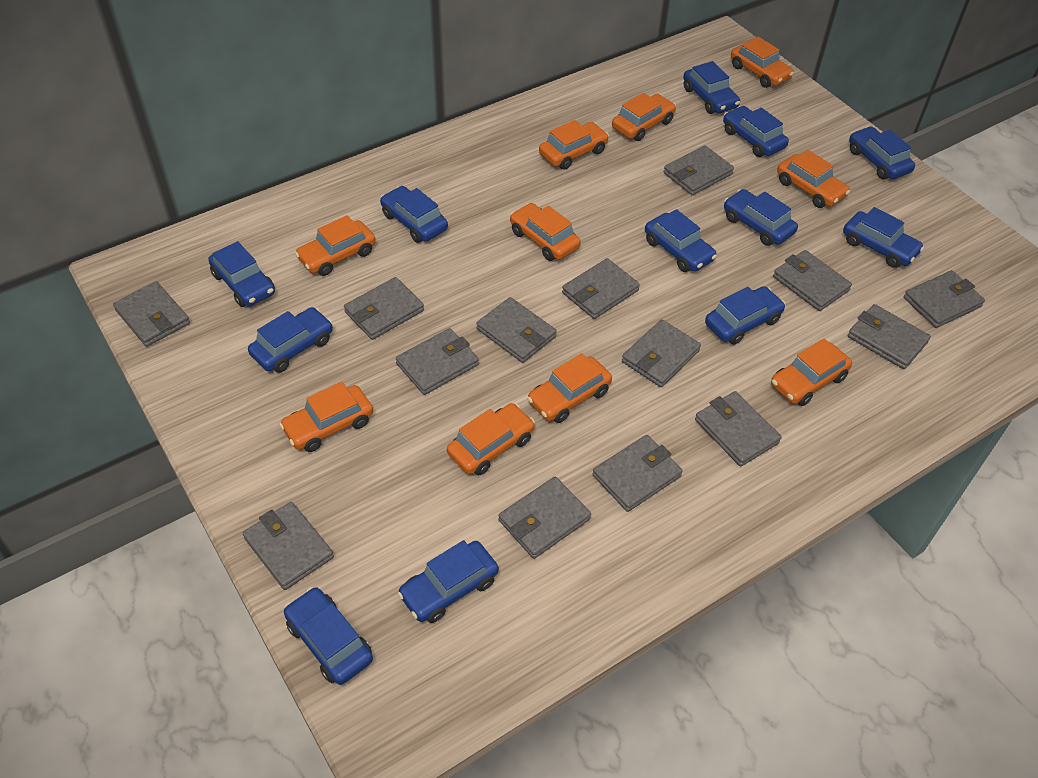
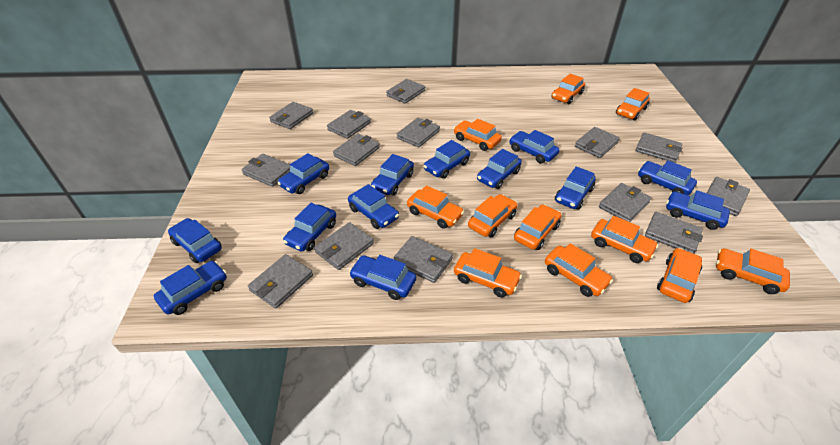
blue car: [208,241,275,307] [248,307,333,373] [284,587,373,685] [380,186,448,243] [397,540,499,623] [645,209,717,272] [683,61,740,114] [705,286,785,345] [723,106,789,157] [724,189,798,246] [843,207,924,268] [849,126,915,180] = 12 -> [154,261,227,315] [168,218,222,263] [277,153,329,194] [283,203,336,251] [348,184,399,229] [349,255,416,300] [371,154,414,195] [424,140,470,179] [477,149,522,189] [509,130,559,164] [555,166,596,210] [638,161,697,195] [666,190,730,230] = 13
orange car: [280,382,373,452] [295,215,376,276] [447,403,535,475] [510,203,581,261] [527,353,612,423] [539,120,609,170] [612,93,676,141] [731,37,794,88] [771,338,852,406] [777,150,850,208] = 10 -> [407,185,464,229] [454,119,502,151] [454,248,522,298] [468,194,517,237] [514,204,561,250] [545,243,613,297] [551,74,585,104] [591,216,658,263] [616,88,650,120] [657,248,702,303] [716,248,790,294] = 11

